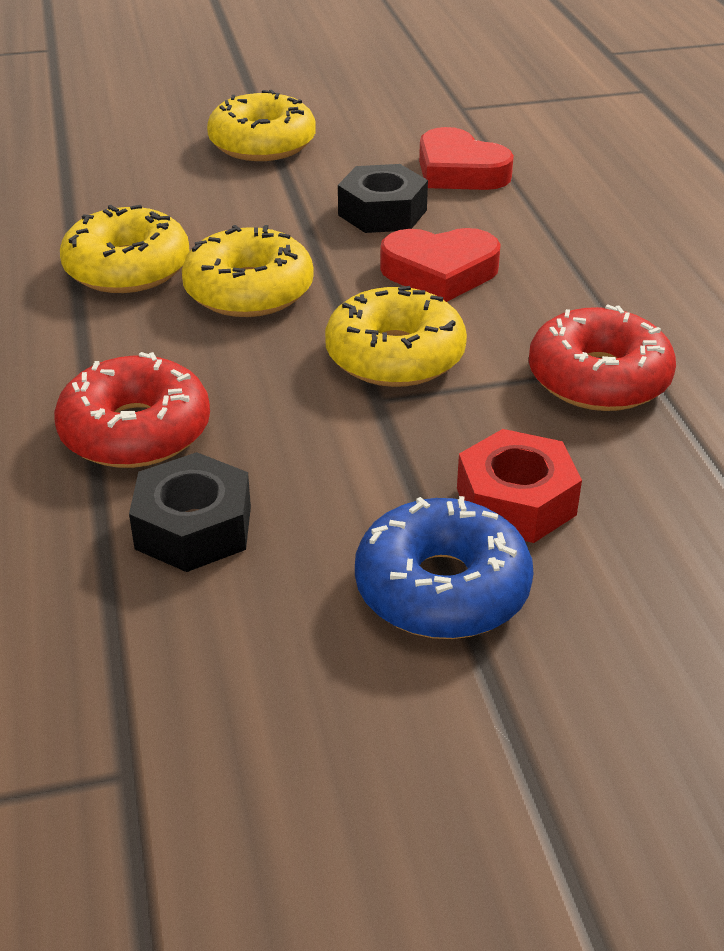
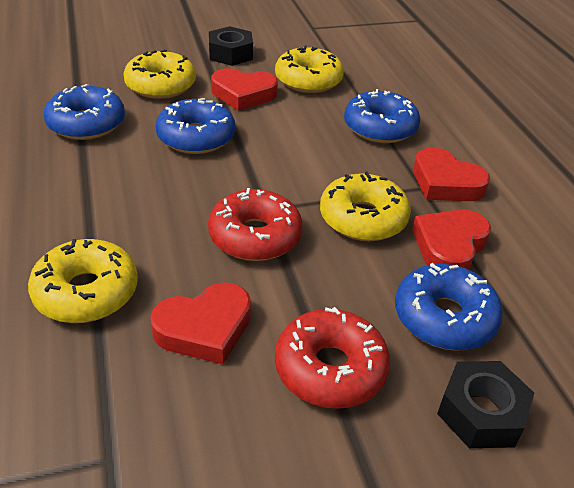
blue donut: [355,496,533,639] = 1 -> [44,84,125,140] [156,98,235,154] [344,89,420,143] [395,263,503,351] = 4
red heart: [380,228,501,302] [419,127,514,190] = 2 -> [150,283,251,364] [211,68,278,111] [412,209,491,270] [413,147,490,201] = 4
red nut: [457,429,582,543] = 1 -> none = 0

